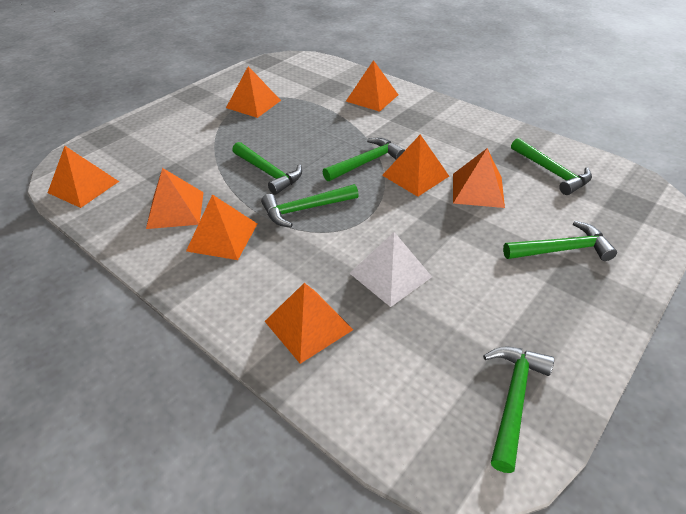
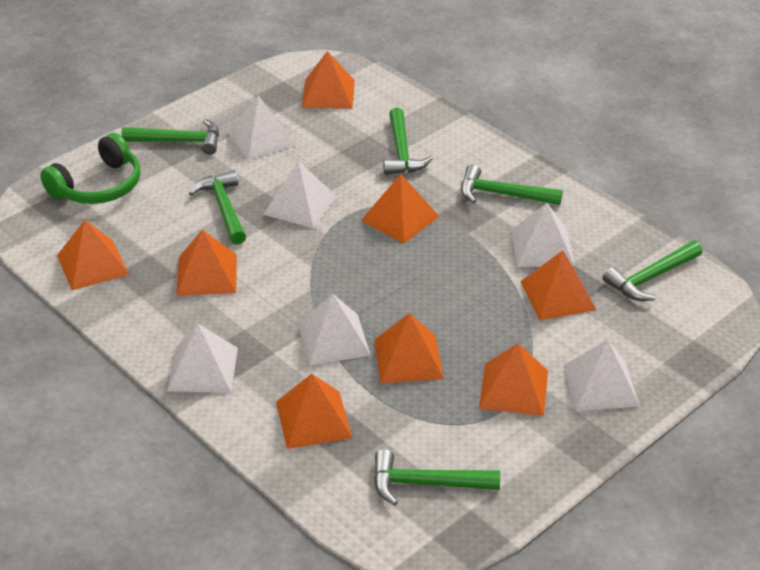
green headphones: none = 0 -> [40,133,140,204] = 1
white pyramid: [350,232,432,307] = 1 -> [167,324,238,393] [227,95,296,160] [263,161,337,228] [298,294,371,366] [511,203,575,267] [563,340,640,411] = 6

